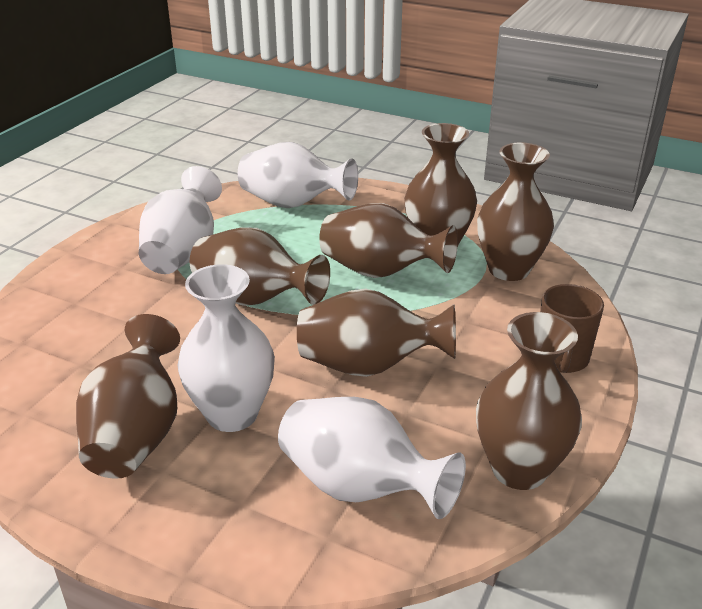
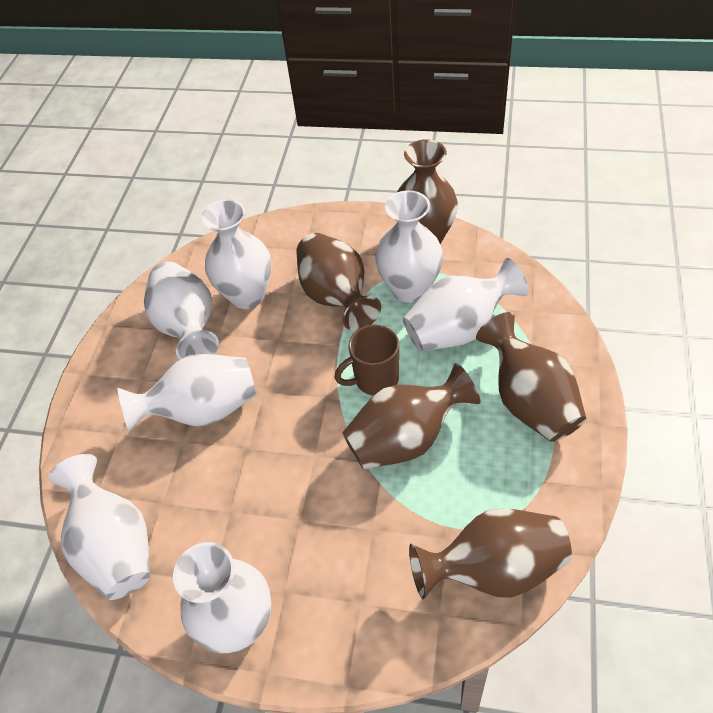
brown vase: [76,314,180,479] [190,227,330,306] [297,289,456,377] [319,203,458,278] [404,123,477,245] [476,312,582,490] [477,142,554,281] = 7 -> [296,233,381,331] [342,363,481,469] [397,139,458,244] [409,508,572,600] [476,312,586,442] = 5
white vase: [139,166,222,274] [178,264,275,432] [238,142,358,208] [278,397,466,519] = 4 -> [49,454,150,600] [118,354,256,432] [144,262,219,360] [173,542,272,653] [201,199,272,309] [375,190,443,303] [403,258,529,351] = 7

